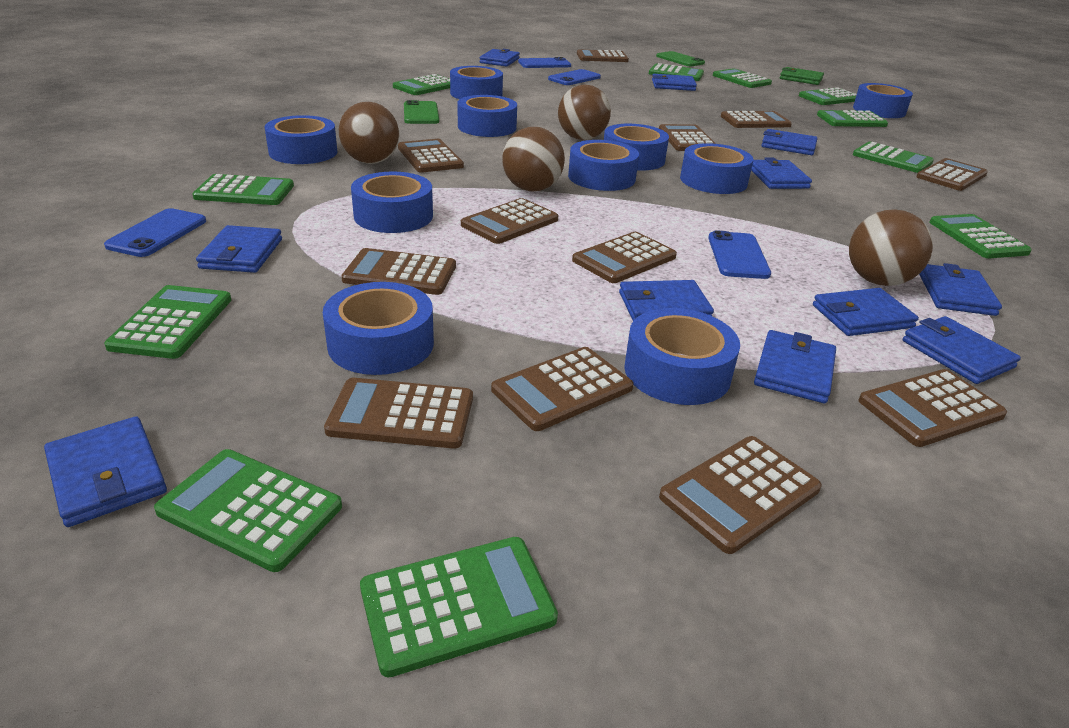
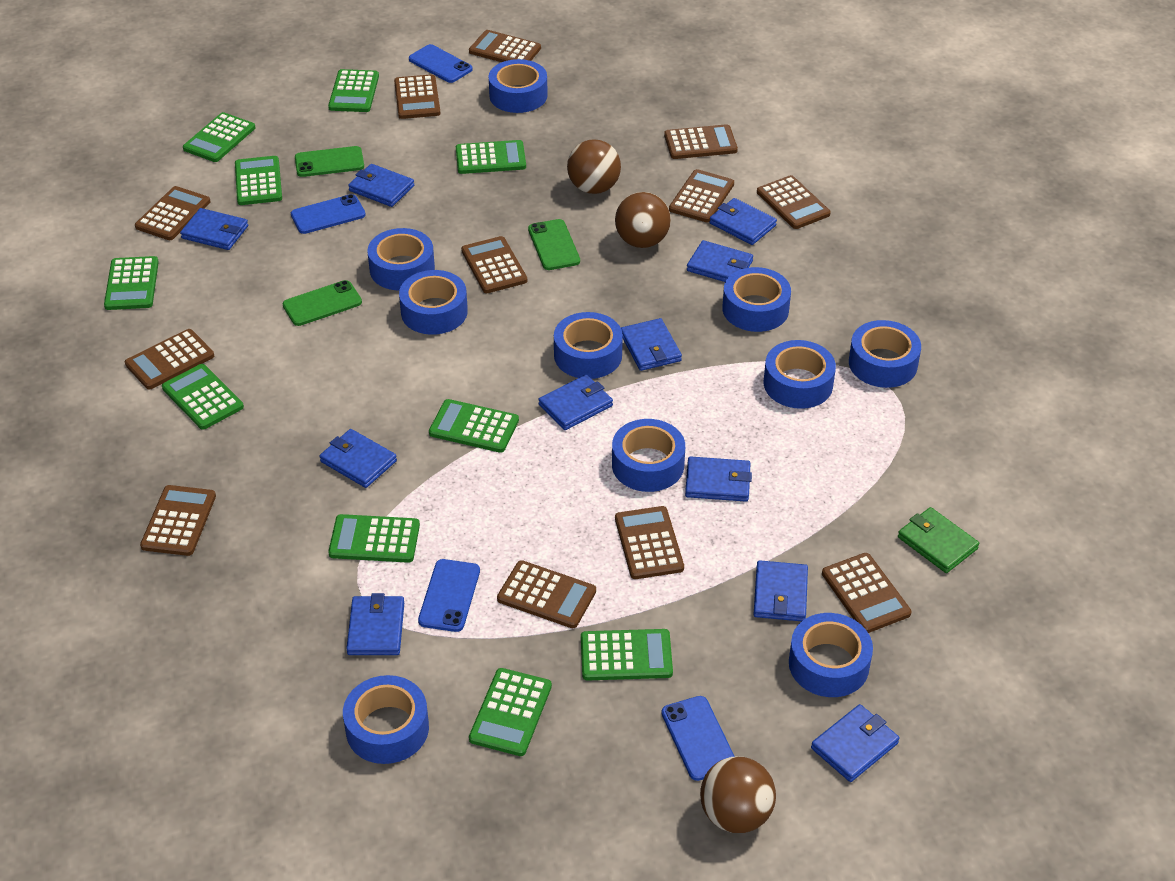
brown ball: [339,102,399,164] [502,127,565,191] [558,84,611,140] [849,209,933,286] = 4 -> [567,139,621,194] [615,192,671,248] [700,757,776,833] = 3
green calculator: [104,285,232,359] [154,449,342,572] [192,174,294,205] [360,537,558,677] [393,74,450,95] [649,63,704,81] [713,68,772,88] [799,87,857,105] [817,110,888,127] [853,141,934,173] [929,214,1032,258] = 11 -> [104,256,159,310] [162,364,244,430] [183,112,256,162] [235,156,282,205] [328,69,379,112] [328,514,420,563] [429,399,519,453] [456,140,526,174] [469,668,552,756] [581,629,673,681] = 10
green phone: [404,100,439,124] [656,51,705,66] = 2 -> [283,280,362,326] [295,146,364,177] [528,219,580,270] = 3

